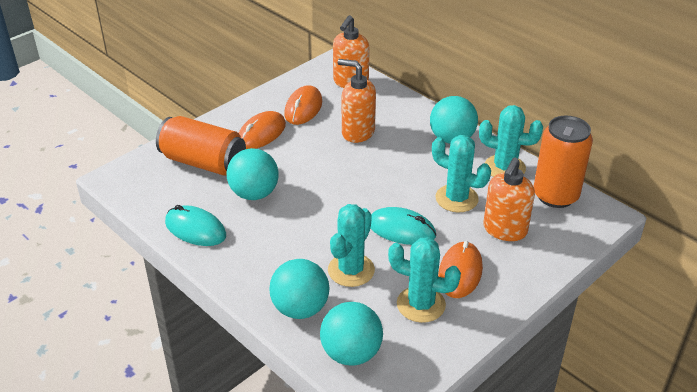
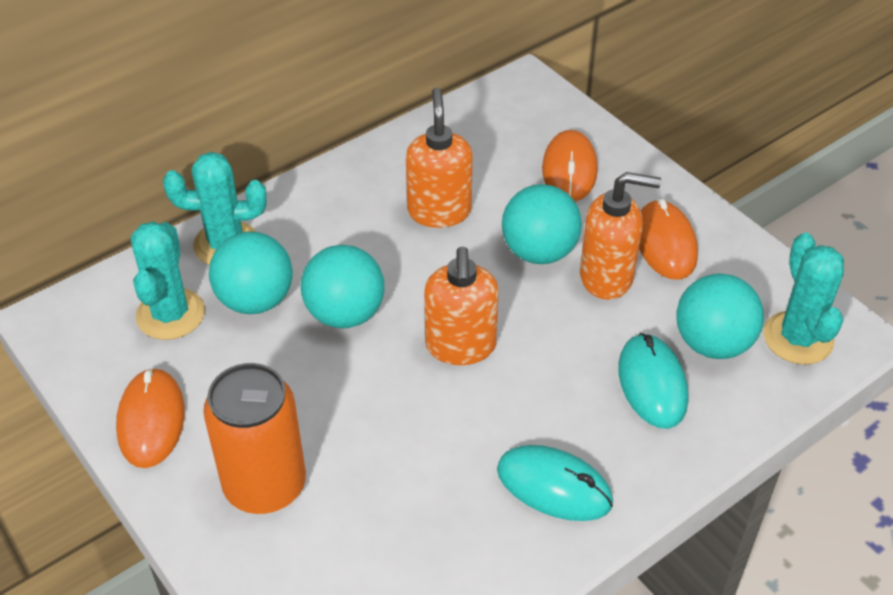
orange can: [156,116,246,176] [533,116,593,208] = 2 -> [203,363,306,514] = 1
turquoise cactus: [328,204,375,287] [388,237,461,323] [432,135,491,213] [479,105,543,177] = 4 -> [131,221,205,340] [163,152,267,265] [763,233,844,365] = 3

